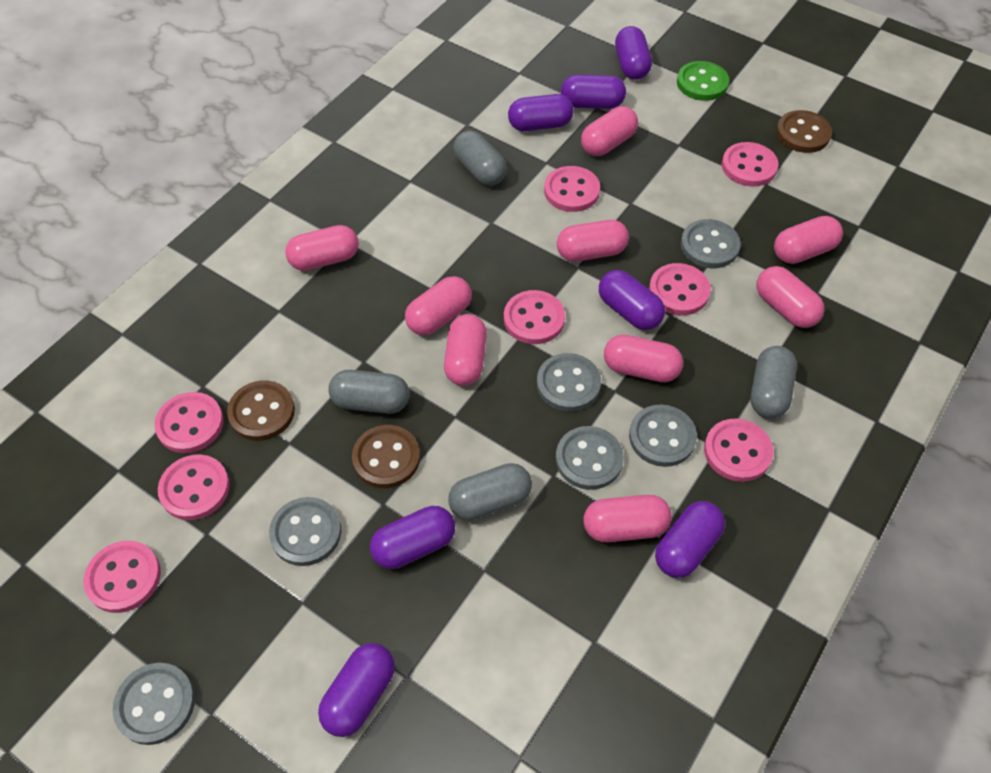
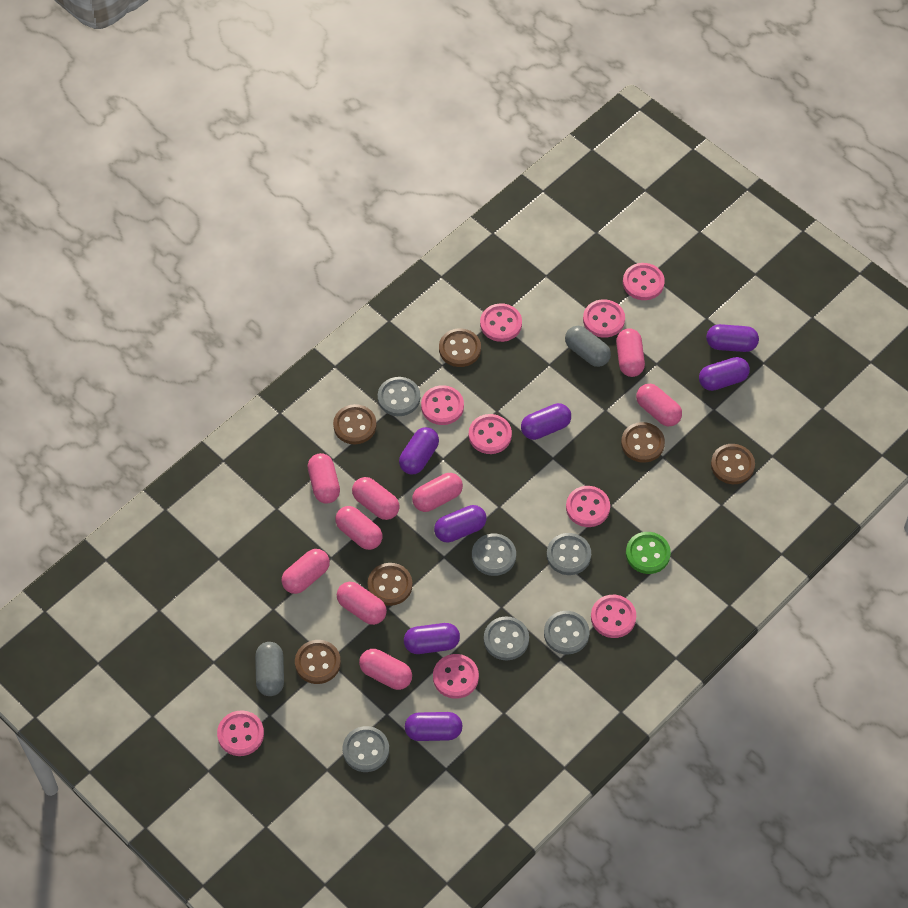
brown button: [227,380,295,441] [352,425,420,488] [776,110,832,153] = 3 -> [295,640,341,684] [333,404,377,444] [367,563,413,606] [439,328,481,367] [621,422,665,463] [711,444,755,484] = 6
grey capsule: [328,370,410,414] [448,463,532,521] [453,131,507,186] [750,346,797,419] = 4 -> [255,642,284,696] [565,326,611,367] = 2
pink button: [84,541,161,613] [154,392,224,453] [158,454,230,520] [504,290,565,344] [544,166,600,212] [649,263,711,315] [704,419,773,482] [722,142,778,187] = 8 -> [217,710,264,756] [421,385,464,425] [433,654,479,699] [469,414,512,454] [480,303,522,342] [566,486,610,527] [583,299,625,338] [591,595,636,638] [623,263,665,300] = 9

